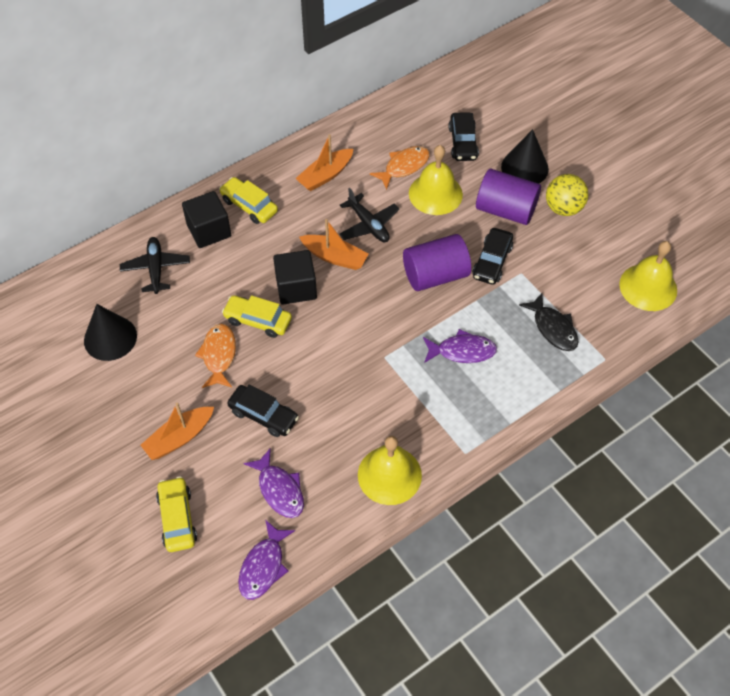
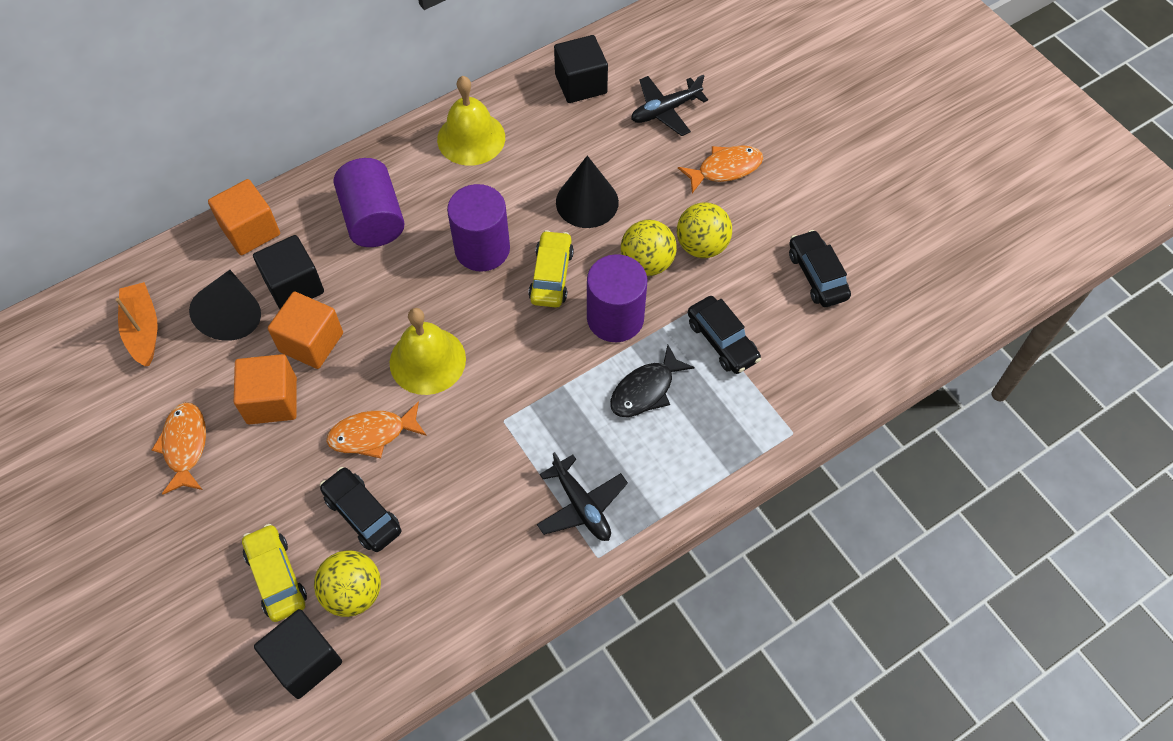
black cube: [182,191,231,248] [273,250,317,304] = 2 -> [253,235,324,309] [254,609,342,699] [554,35,608,103] = 3
orange boat: [140,402,214,460] [295,134,353,191] [299,219,369,270] = 3 -> [116,282,158,366] = 1
orange cube: none = 0 -> [208,179,280,255] [234,354,297,424] [268,292,343,369] = 3
orange fish: [195,324,236,388] [370,146,430,190] = 2 -> [152,402,206,495] [326,401,427,458] [678,145,763,193] = 3
purple cylinder: [403,234,471,291] [476,169,541,225] = 2 -> [334,158,405,247] [447,184,510,272] [587,254,647,342] = 3
purple fish: [238,520,295,600] [243,448,304,518] [423,329,497,363] = 3 -> none = 0
yellow ball: [546,174,588,216] = 1 -> [314,550,381,617] [621,220,677,276] [677,202,732,258] = 3
yellow bell: [358,436,422,505] [409,145,463,215] [619,241,677,311] = 3 -> [390,308,466,395] [437,76,505,166] = 2
yellow car: [156,476,197,552] [219,177,278,224] [222,295,292,338] = 3 -> [242,524,307,622] [528,230,574,307] = 2

